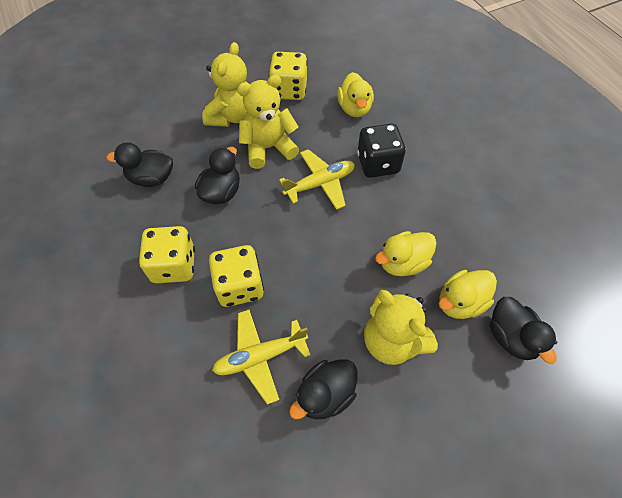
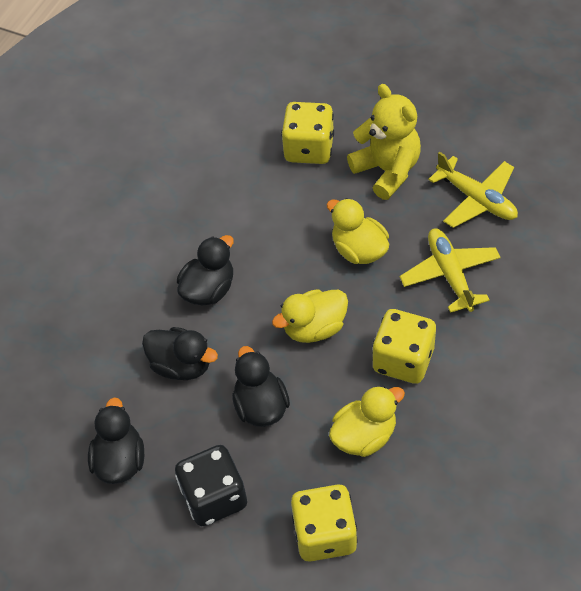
yellow teddy bear: [202,42,247,127] [237,75,299,169] [364,290,438,365] = 3 -> [347,84,421,200] = 1

